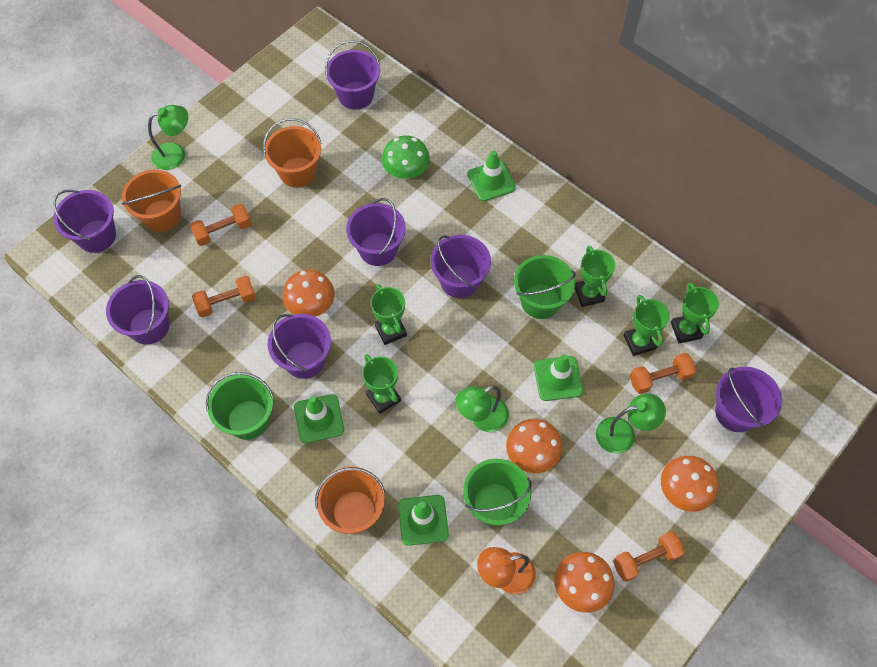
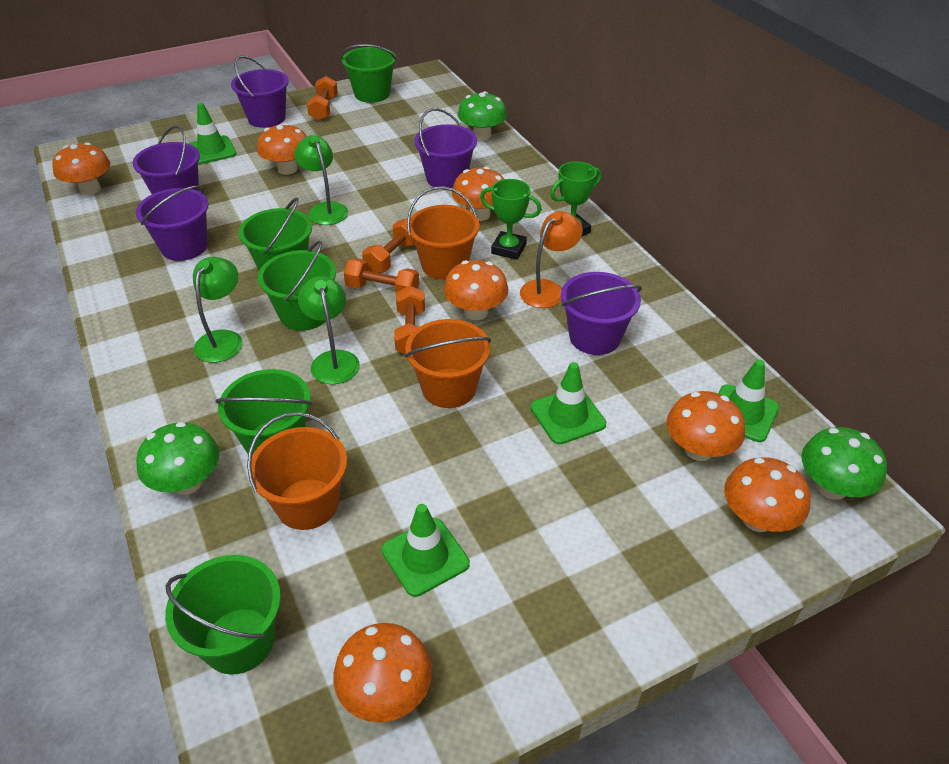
green bucket: [206,372,274,440] [463,459,531,526] [514,255,576,319] = 3 -> [165,555,281,675] [216,369,312,455] [239,197,312,271] [258,240,336,331] [341,44,397,103] = 5
green mushroom: [382,136,430,180] = 1 -> [136,422,219,495] [458,91,507,141] [801,427,887,500] = 3
green trophy: [362,354,401,414] [371,284,407,345] [575,246,615,307] [624,295,670,356] [671,282,719,343] = 5 -> [480,179,542,260] [550,161,602,236] = 2
orange mushroom: [283,269,335,317] [506,419,563,473] [555,552,615,613] [661,456,719,512] = 4 -> [52,142,110,195] [257,123,307,175] [333,623,432,723] [444,260,509,320] [452,167,504,221] [666,391,745,461] [724,457,811,532] = 7
purple bucket: [53,190,116,253] [106,275,169,345] [268,314,331,379] [325,40,380,110] [346,198,406,266] [431,235,491,298] [715,367,782,432] = 7 -> [133,125,200,194] [136,185,209,261] [231,56,289,128] [414,108,477,190] [561,272,642,355] = 5

